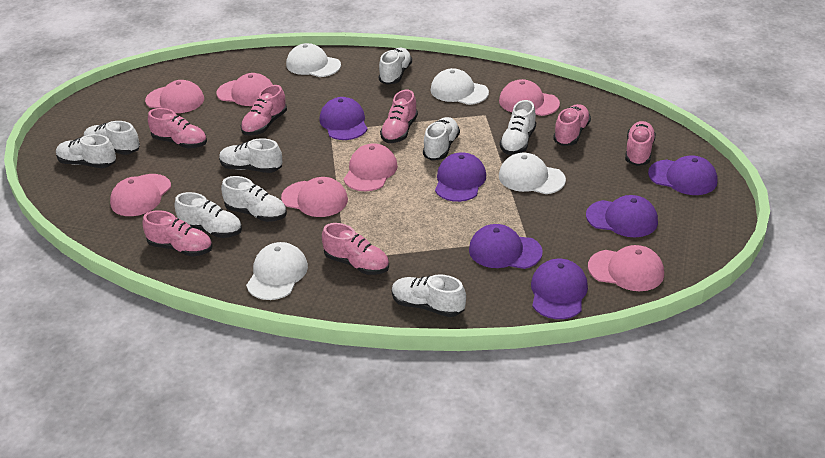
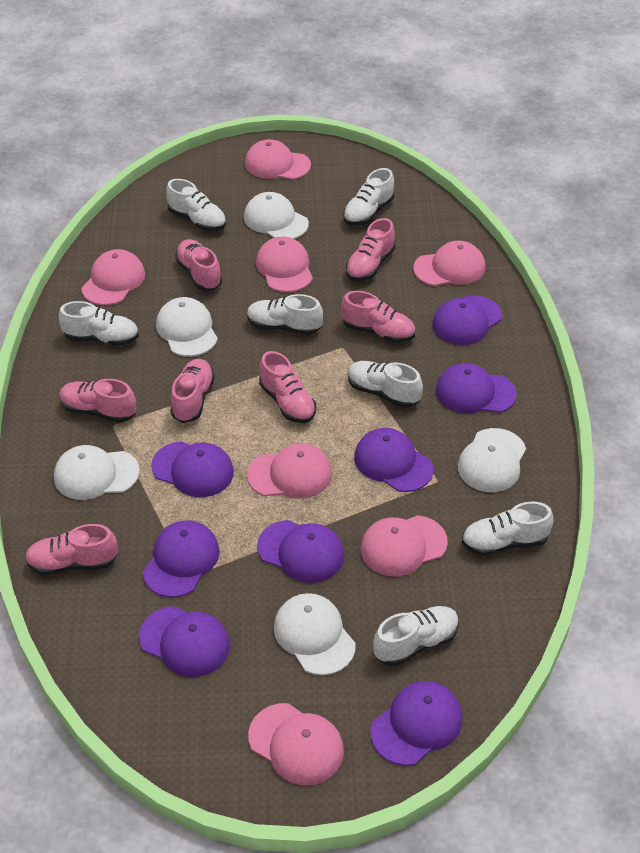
purple cap: [319,97,368,140] [435,152,486,202] [469,224,542,269] [531,259,588,319] [586,195,658,237] [648,156,718,195] = 6 -> [139,606,230,677] [143,521,220,597] [151,441,234,497] [257,520,344,583] [354,428,434,492] [370,681,463,766] [432,295,502,345] [436,363,517,413] = 8
white cap: [246,242,308,300] [286,43,341,77] [431,68,489,105] [499,153,566,194] = 4 -> [54,445,140,500] [156,297,218,357] [244,192,309,239] [274,593,356,675] [458,428,526,492] = 5
white shoe: [56,134,116,168] [84,121,140,155] [174,192,242,238] [219,138,282,173] [221,176,287,222] [378,48,412,85] [392,275,466,317] [423,117,460,161] [500,100,536,155] = 9 -> [59,301,139,346] [166,179,226,231] [247,294,323,335] [343,168,394,225] [348,361,423,408] [373,606,459,666] [462,502,553,556] = 7

